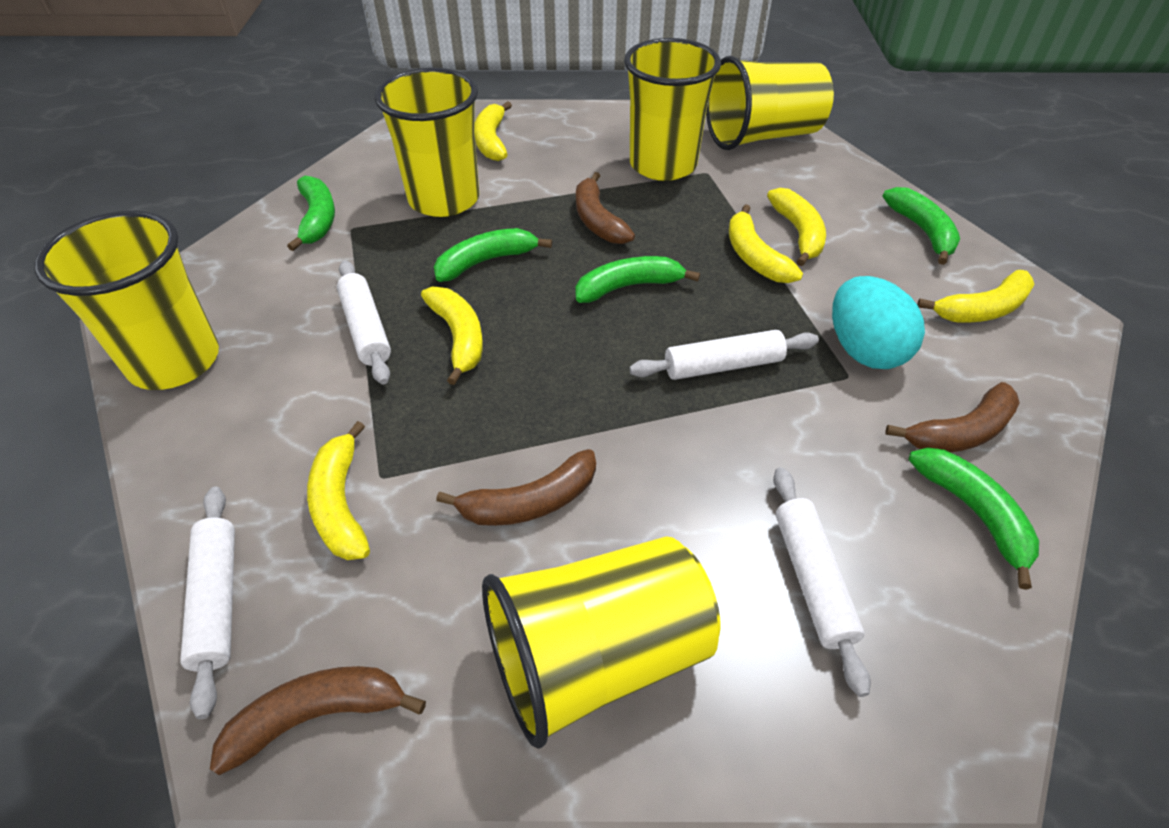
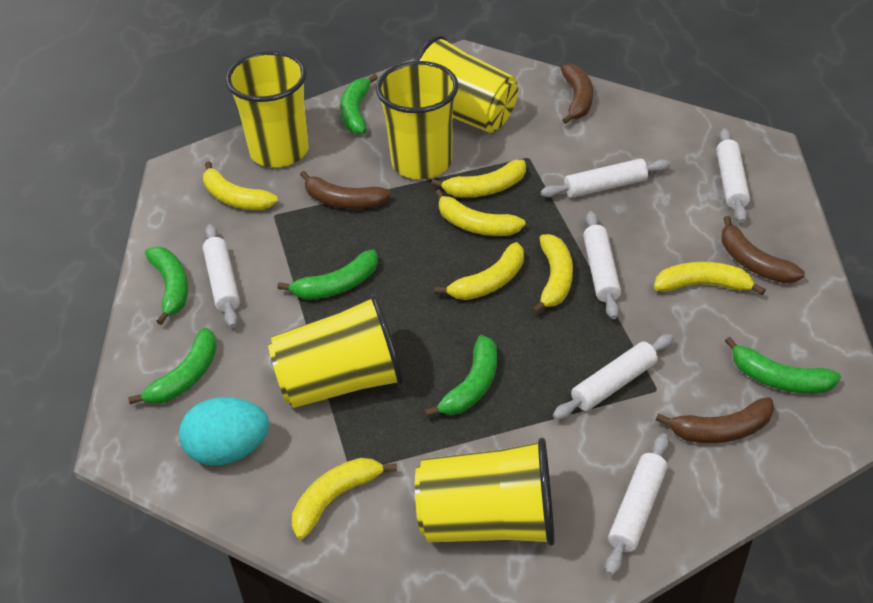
green banana: [287,176,335,251] [434,228,552,282] [576,256,700,303] [882,187,960,265] [909,447,1039,590] = 5 -> [128,328,217,404] [145,247,188,325] [278,250,378,300] [340,74,378,134] [425,335,497,417] [725,337,841,394] = 6
white rolling pin: [180,487,235,719] [337,260,391,385] [629,330,819,380] [773,467,871,697] = 4 -> [203,224,240,328] [541,159,671,198] [553,334,674,420] [583,211,621,319] [605,433,669,576] [717,128,750,223] = 6
yellow banana: [307,421,370,560] [421,287,483,385] [474,101,512,161] [729,204,803,283] [767,188,826,266] [917,270,1035,322] = 6 -> [203,161,278,210] [292,458,397,539] [431,160,526,198] [435,189,525,236] [435,242,524,300] [532,234,573,314] [654,262,766,295] = 7

